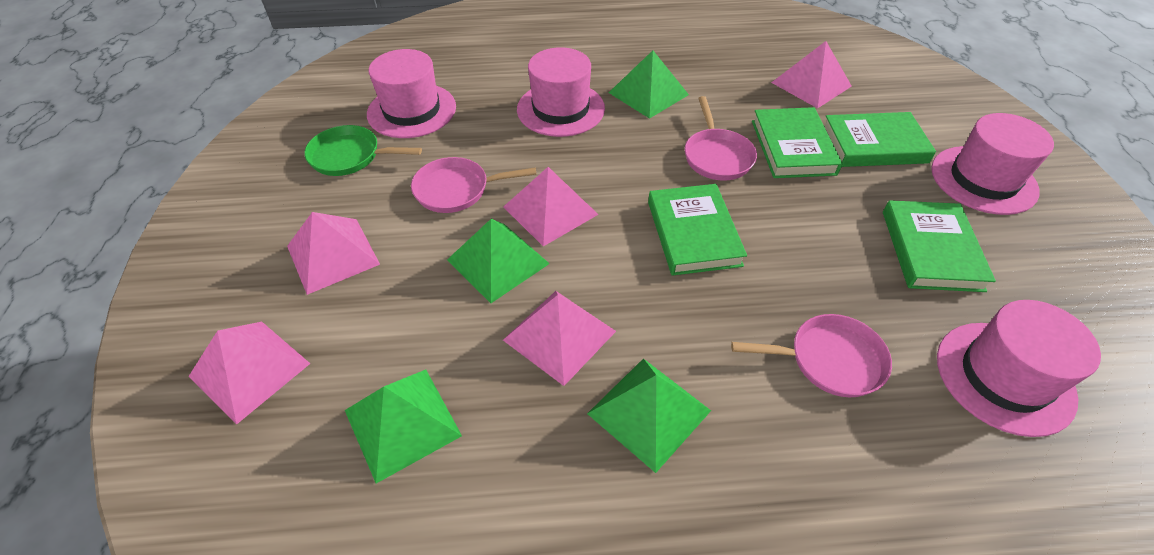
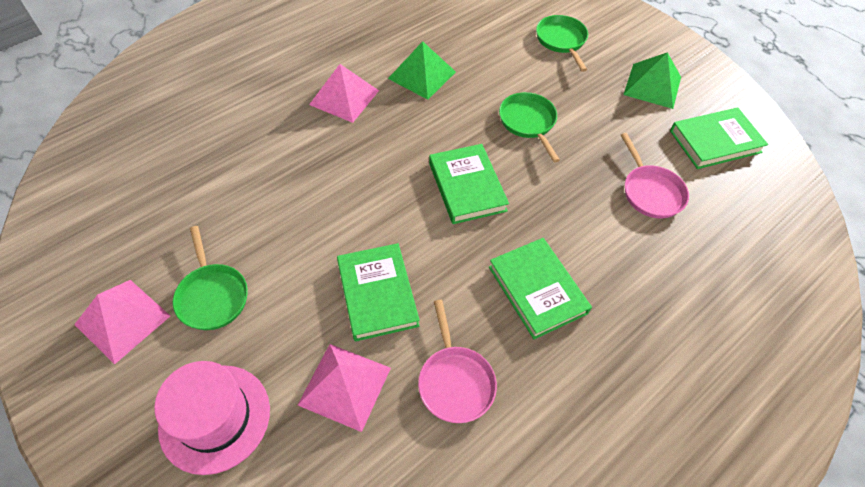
green pan: [304,125,422,176] = 1 -> [173,226,248,330] [499,92,560,162] [536,15,588,72] = 3
green pyramid: [345,370,462,483] [447,219,550,303] [587,358,711,473] [609,50,689,119] = 4 -> [388,41,456,100] [623,52,681,109] = 2
pink hat: [367,49,456,138] [517,47,605,137] [931,113,1054,215] [937,300,1101,437] = 4 -> [154,361,270,475] = 1
pink pan: [411,157,537,213] [685,96,757,180] [731,314,892,397] = 3 -> [418,300,497,423] [621,133,689,218] = 2
pink pyramid: [189,322,310,424] [287,212,380,295] [503,167,599,246] [503,291,616,386] [771,41,852,108] = 5 -> [74,280,170,364] [298,344,391,432] [309,64,379,123] = 3

